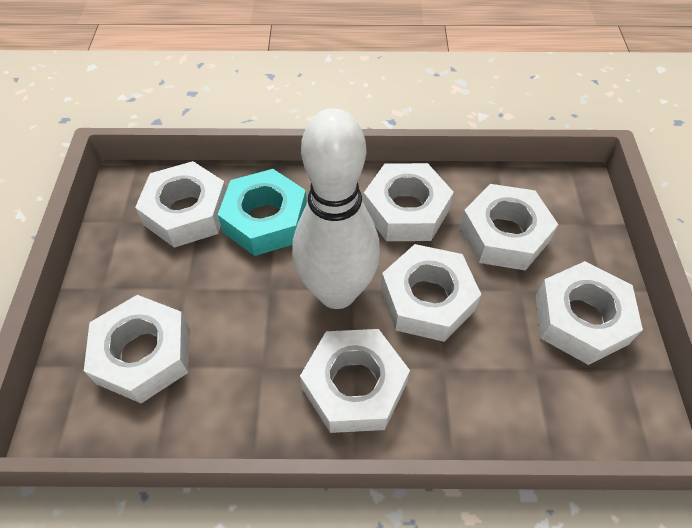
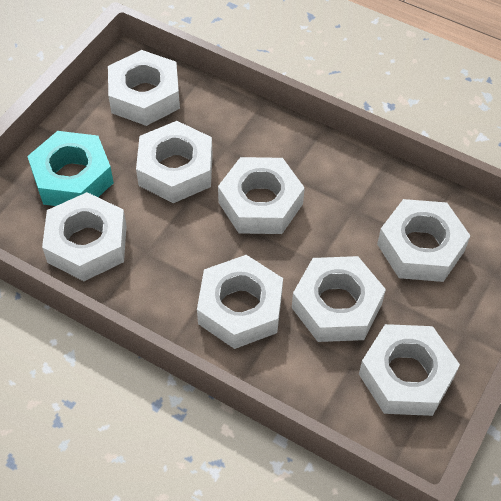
white bowling pin: [292,108,380,309] = 1 -> none = 0
white nut: [84,295,189,403] [135,161,227,248] [300,329,410,433] [363,163,454,241] [381,244,481,342] [460,184,558,271] [536,261,643,365] = 7 -> [42,192,126,281] [108,50,180,126] [136,121,213,203] [197,255,283,349] [218,157,305,234] [292,256,386,342] [359,324,460,416] [377,199,470,282] = 8

